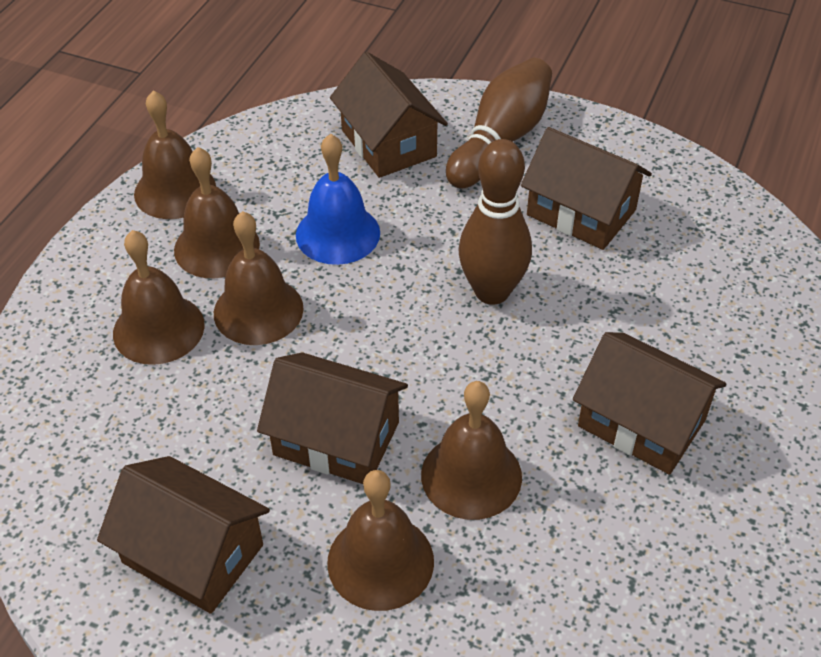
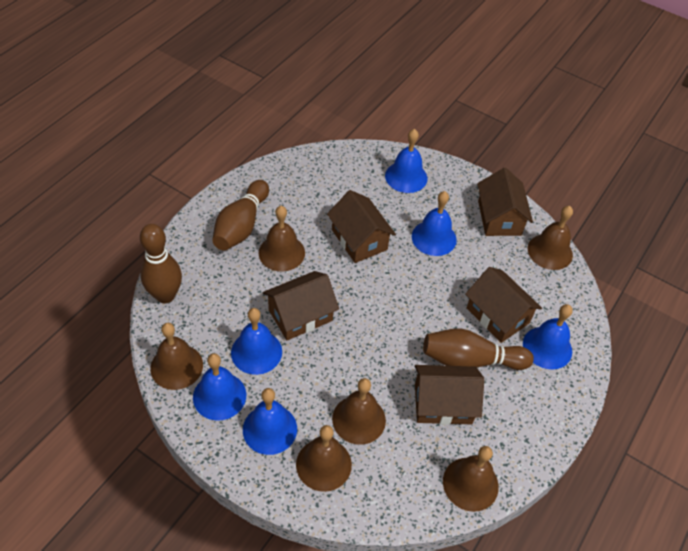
blue bell: [296,134,380,265] = 1 -> [193,353,246,420] [231,308,282,375] [243,388,297,455] [385,129,427,193] [412,191,457,256] [523,304,573,370] = 6
brown bowling pin: [446,58,552,189] [459,139,532,305] = 2 -> [140,224,182,303] [212,180,269,250] [423,328,534,370] = 3

